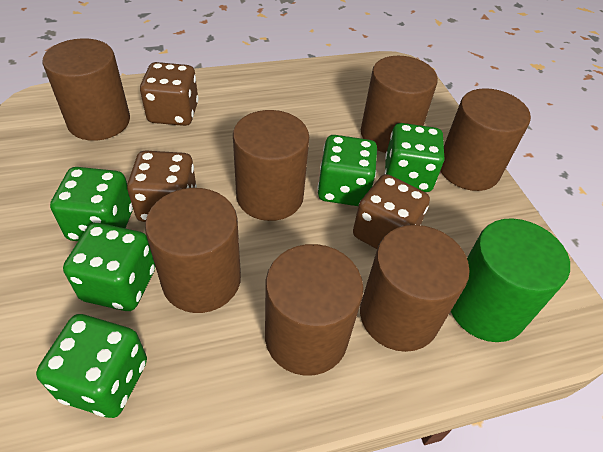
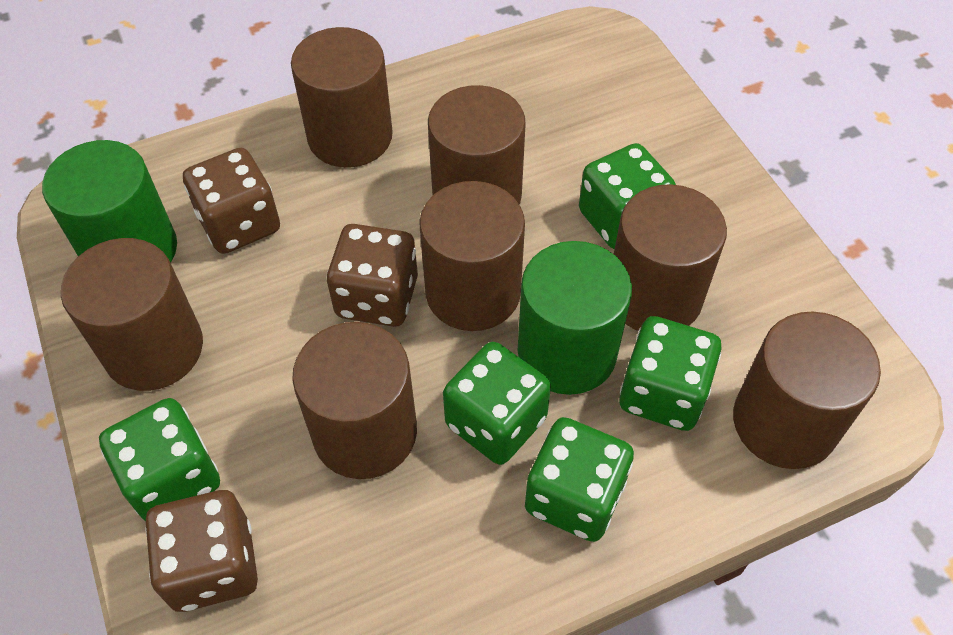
green cylinder: [451,218,570,342] = 1 -> [42,140,177,263] [517,241,632,395] = 2

